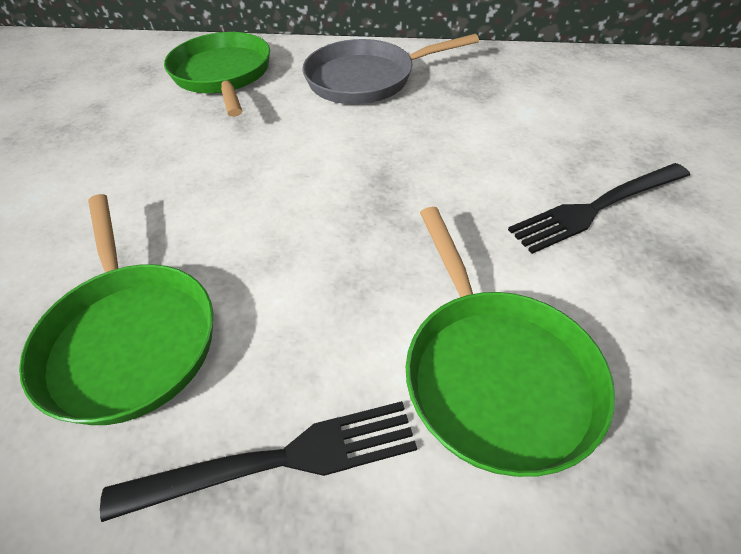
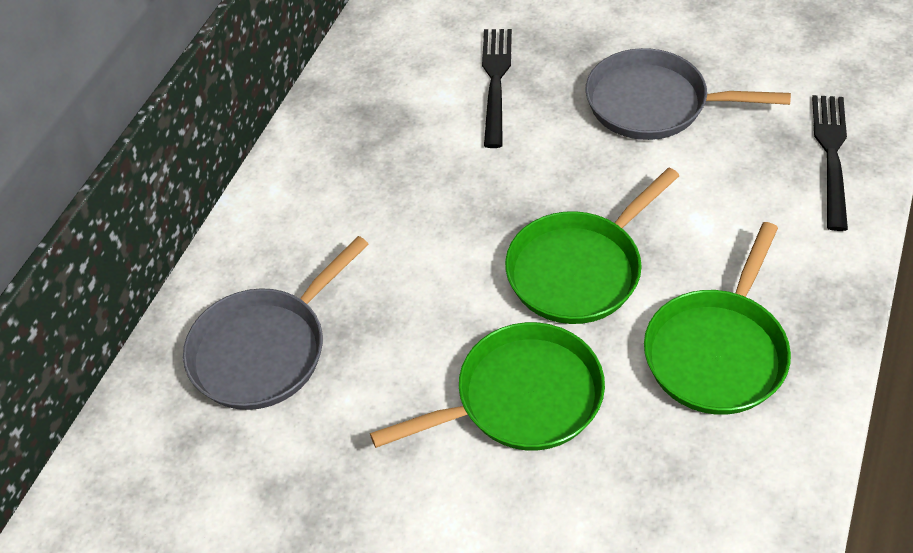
grey pan: [302,34,479,104] = 1 -> [183,236,369,410] [585,48,791,140] = 2

